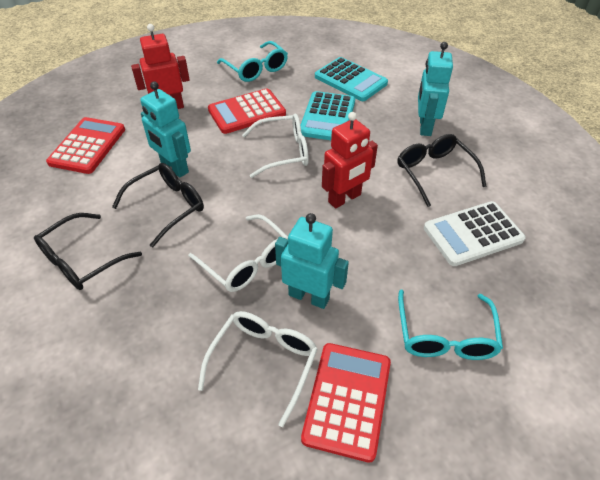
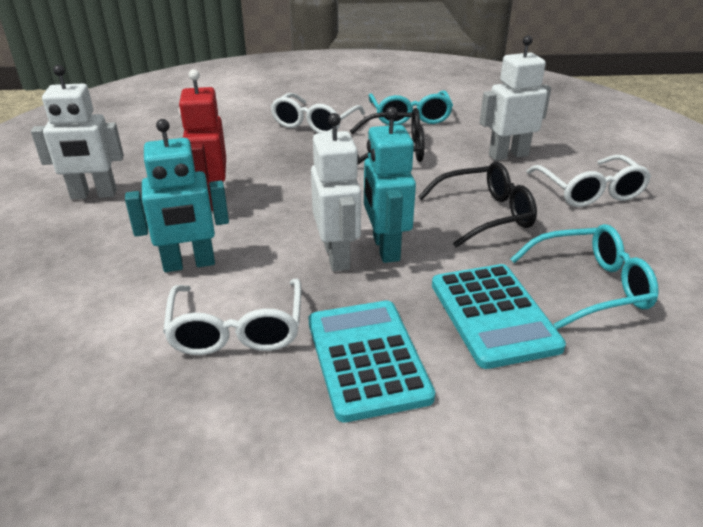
black glasses: [34,213,142,290] [112,163,204,248] [397,134,486,207] = 3 -> [350,108,424,164] [418,162,537,247] = 2
red calculator: [46,117,125,174] [208,88,286,134] [301,343,391,463] = 3 -> none = 0
red robot: [131,24,190,109] [322,112,378,209] = 2 -> [178,69,226,211] = 1
turquoise robot: [140,81,191,178] [275,213,349,309] [418,42,453,136] = 3 -> [125,119,229,272] [364,107,416,263] = 2
white calculator: [424,201,526,266] = 1 -> none = 0
white robot: none = 0 -> [31,65,124,199] [311,113,361,271] [480,35,551,161] = 3

